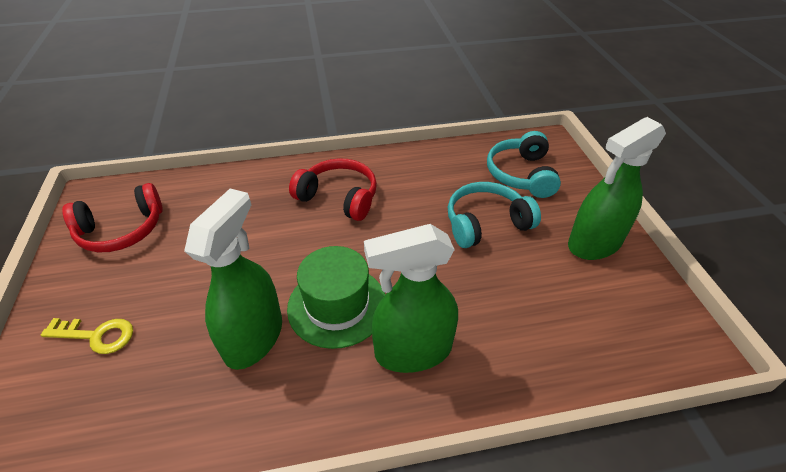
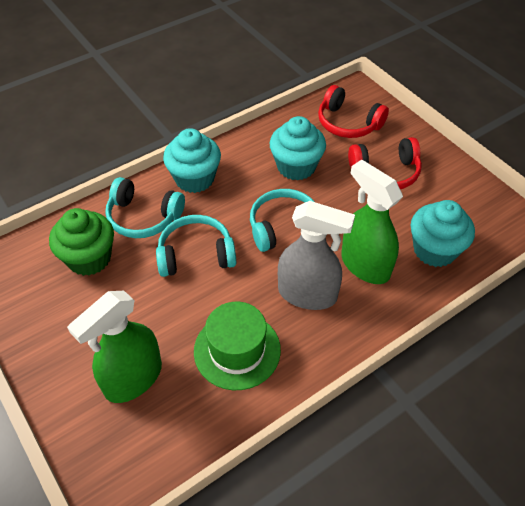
green cupcake: none = 0 -> [49,208,114,276] = 1
green spray bottle: [184,188,282,370] [364,224,458,373] [568,117,666,260] = 3 -> [67,291,162,403] [341,160,403,284] = 2
grey spray bottle: none = 0 -> [278,201,355,310] = 1
turquoise cupcake: none = 0 -> [163,128,221,193] [269,116,326,181] [411,200,475,267] = 3
turquoise headphones: [448,182,541,248] [487,131,561,198] = 2 -> [105,177,185,238] [156,215,236,277] [250,189,314,252] = 3
yellow key: [41,318,133,354] = 1 -> none = 0

